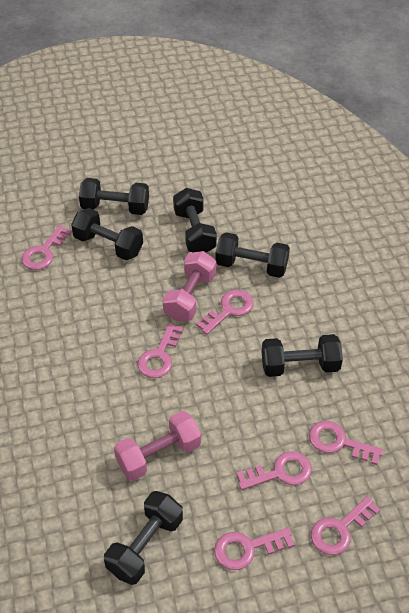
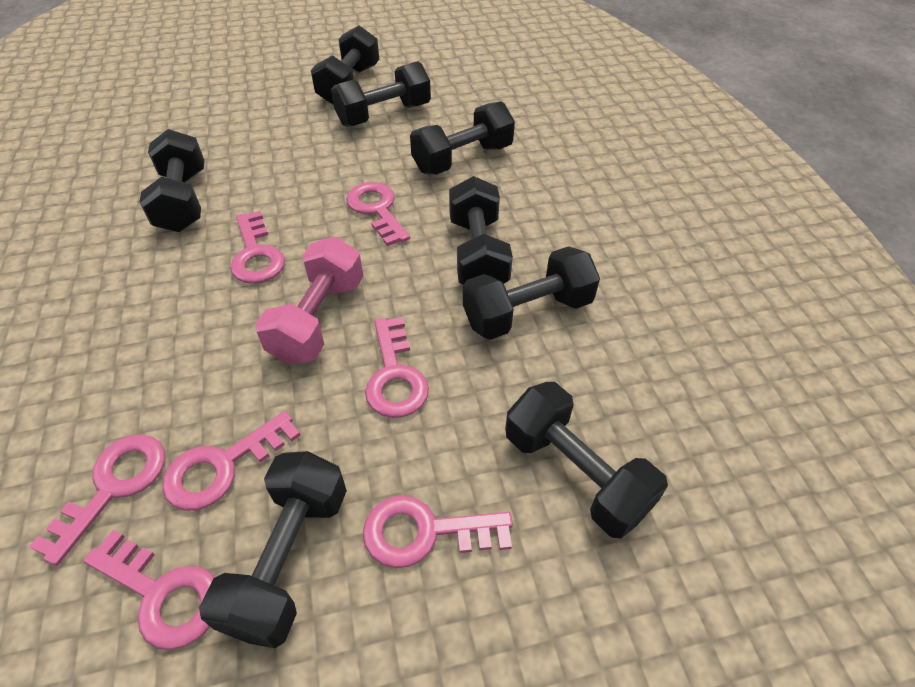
black dumbbell: [71,208,143,260] [79,178,149,215] [104,491,183,585] [173,188,217,253] [216,232,290,278] [262,334,343,377] = 6 -> [139,129,204,232] [199,451,347,648] [311,26,379,104] [331,61,431,127] [410,101,515,175] [449,176,513,285] [463,246,600,340] [505,382,668,538] = 8
pink dumbbell: [114,411,201,481] [163,251,216,321] = 2 -> [255,237,363,364] = 1

